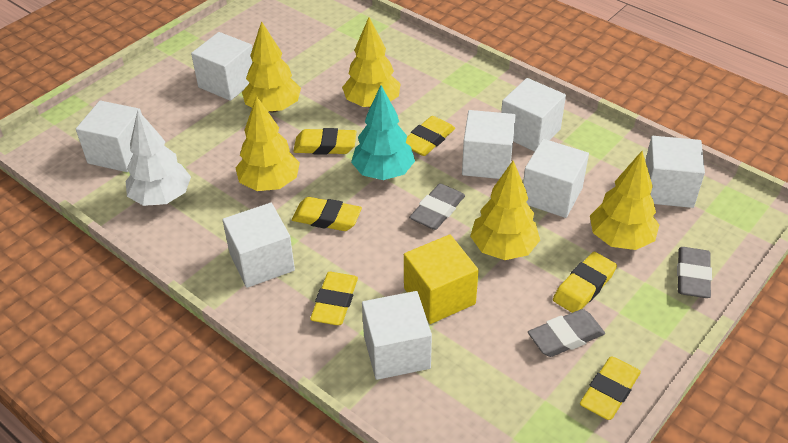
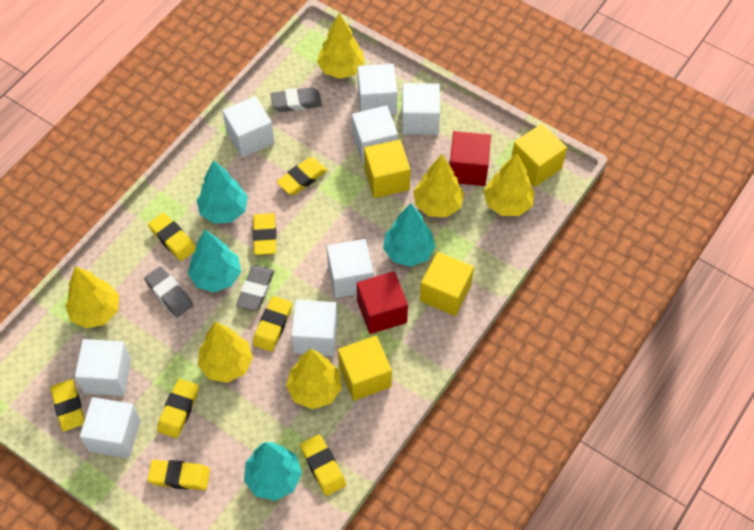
red cube: none = 0 -> [357,271,408,334] [450,131,491,186] = 2
turquoise tree: [351,85,415,180] = 1 -> [188,230,241,292] [197,160,248,224] [244,442,302,501] [383,204,436,267] = 4
white tree: [126,110,191,206] = 1 -> none = 0
yellow cube: [404,234,479,324] = 1 -> [338,336,392,401] [364,139,411,198] [420,252,474,316] [511,124,567,187] = 4
yellow eraser: [292,197,362,231] [293,128,357,155] [310,272,358,325] [406,116,455,156] [553,252,617,313] [580,357,641,420] = 6 -> [51,379,85,431] [148,213,196,261] [148,460,210,490] [157,379,199,438] [253,213,276,255] [253,296,292,352] [277,157,327,195] [300,434,346,496] = 8
yellow tree: [236,96,300,191] [242,21,301,113] [342,17,401,108] [470,161,540,260] [590,151,659,250] = 5 -> [65,266,119,328] [198,322,253,383] [286,349,342,409] [317,13,365,79] [413,154,464,217] [484,153,535,216] = 6

